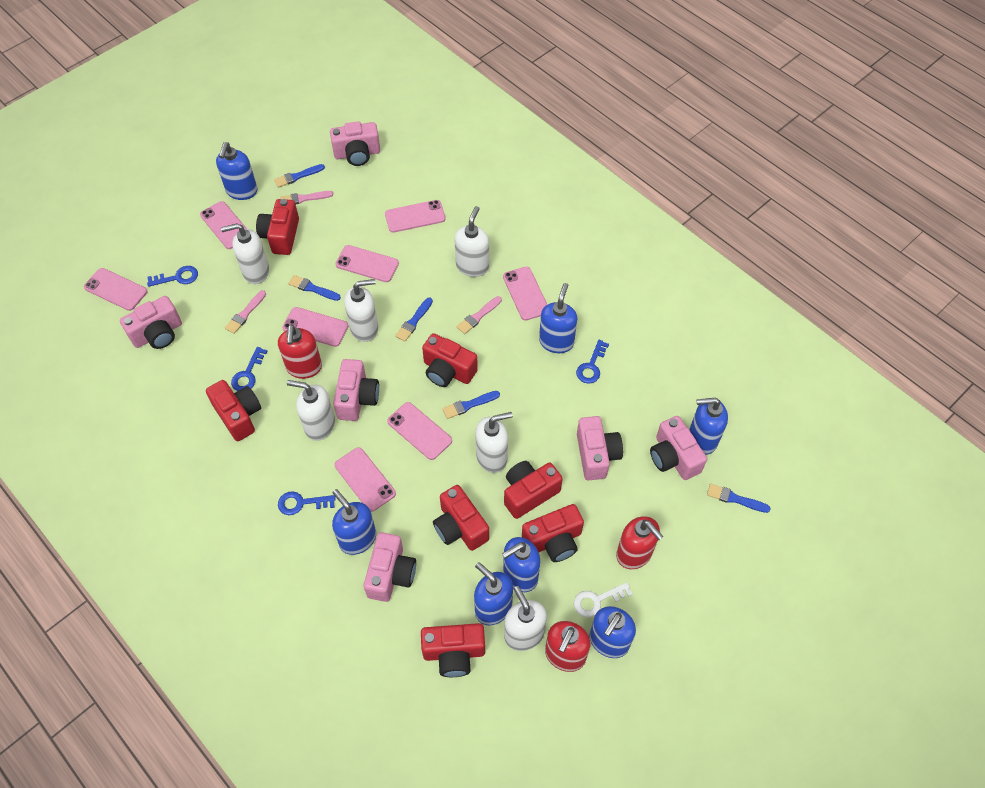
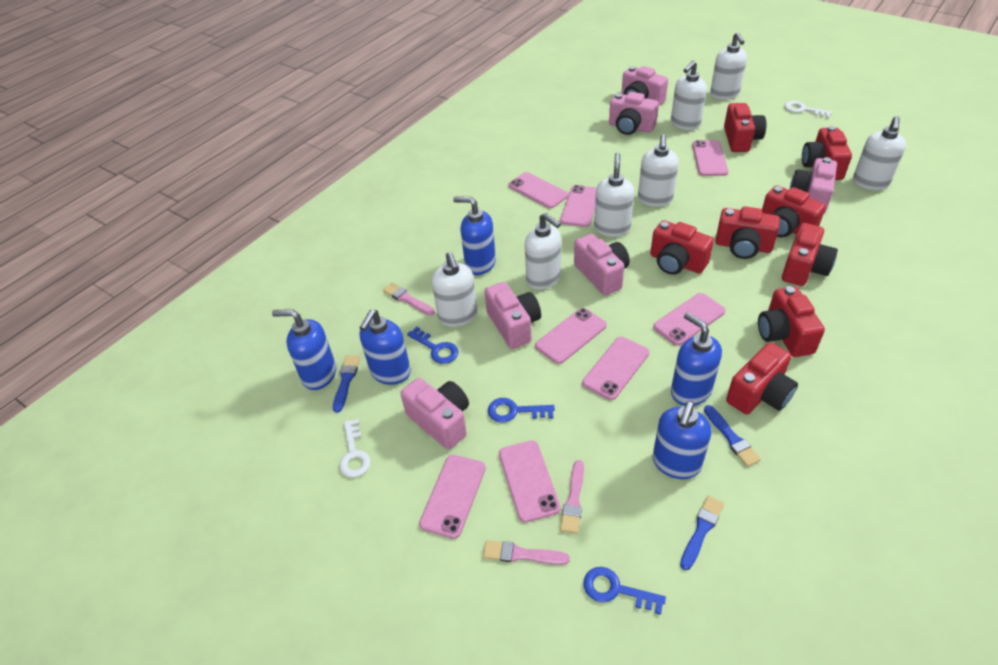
blue brush: [274,164,325,188] [288,275,341,301] [395,298,433,341] [442,391,500,419] [707,484,771,513] = 5 -> [333,355,360,413] [680,496,724,570] [704,405,761,467] = 3
blue key: [147,266,198,287] [231,347,267,391] [278,491,336,515] [576,340,609,384] = 4 -> [407,327,459,364] [488,398,555,423] [584,567,666,615] = 3
blue soap dispenser: [216,142,258,200] [332,489,376,555] [474,562,513,625] [502,537,540,592] [539,283,578,353] [589,606,636,658] [689,398,728,455] = 7 -> [272,309,336,390] [360,310,411,385] [453,196,496,275] [652,401,711,479] [671,312,722,406] = 5
red camera: [206,380,261,441] [256,199,299,255] [421,623,485,677] [422,333,478,387] [433,485,489,551] [504,461,563,519] [522,504,584,562] = 7 -> [650,220,714,275] [715,206,780,259] [724,103,766,152] [726,342,798,414] [758,286,825,357] [762,186,826,238] [782,223,838,286] [802,126,852,180] = 8
red soap dispenser: [278,324,322,379] [545,621,590,672] [616,516,664,569] = 3 -> none = 0
white key: [574,582,632,617] = 1 -> [339,419,371,478] [784,101,832,118] = 2
white soap dispenser: [221,223,269,284] [287,380,335,441] [344,279,378,342] [454,206,489,277] [475,412,513,473] [504,586,547,651] = 6 -> [432,252,477,327] [525,213,561,290] [594,152,634,237] [638,134,679,207] [671,61,707,130] [710,32,747,100] [853,116,906,190] = 7

